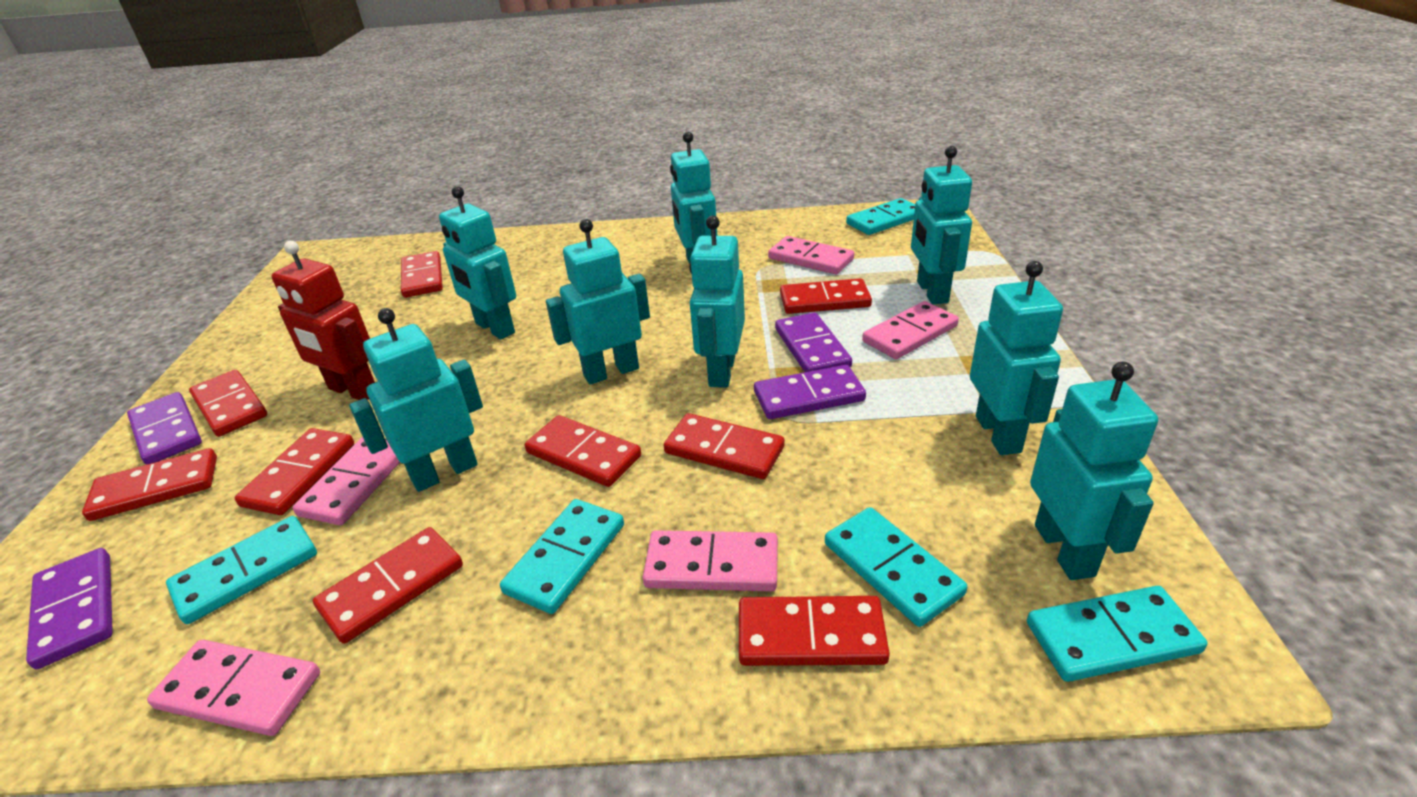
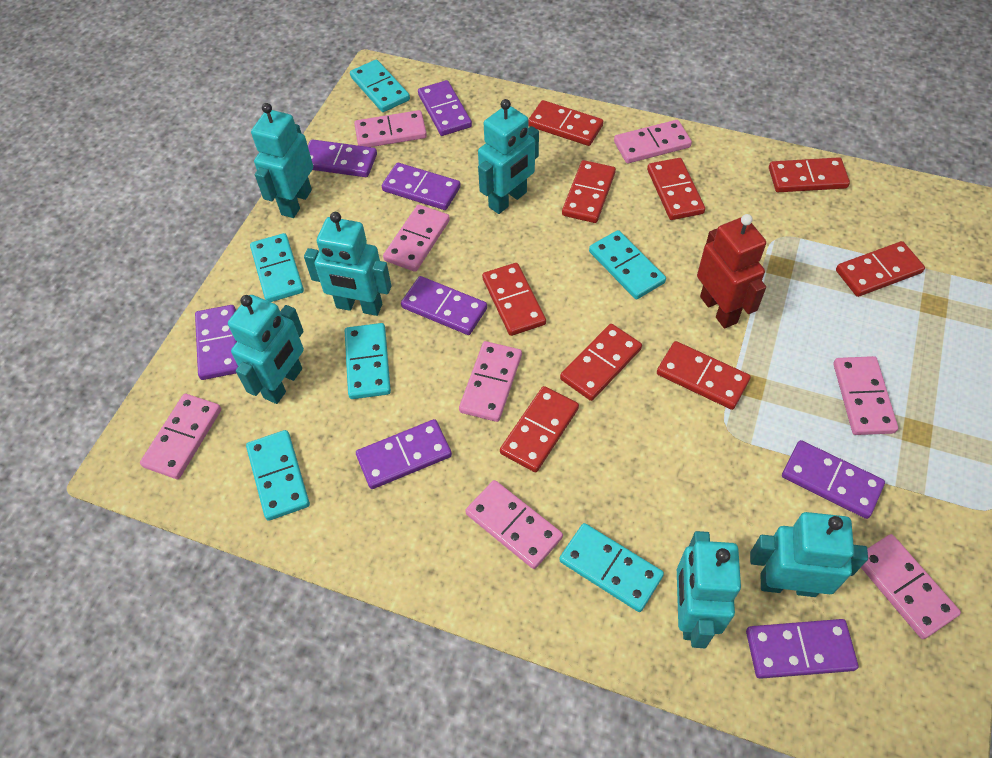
pink domino: [147,640,320,736] [293,437,400,525] [643,530,778,591] [768,236,854,274] [862,301,959,359] = 5 -> [140,394,221,479] [354,110,427,147] [383,204,450,272] [459,341,522,422] [465,480,563,569] [614,120,692,164] [833,356,898,435] [861,534,961,639] = 8
purple domino: [26,548,113,669] [127,392,202,465] [754,365,866,419] [775,312,852,372] = 4 -> [195,305,238,380] [308,139,377,177] [356,419,452,489] [382,163,461,210] [401,276,487,335] [418,80,472,136] [746,619,858,679] [782,440,885,519] = 8
turquoise domino: [166,516,317,624] [500,499,624,614] [825,507,967,627] [846,198,915,235] [1027,586,1207,682] = 5 -> [246,430,310,521] [250,233,304,302] [345,323,391,399] [350,59,410,112] [559,523,664,612] [589,230,666,299] = 6
turquoise robot: [349,308,483,492] [439,186,516,339] [546,219,650,384] [670,132,717,264] [689,216,745,388] [911,146,972,304] [970,261,1063,455] [1030,361,1158,580] = 8 -> [228,295,304,404] [251,103,313,218] [304,212,392,316] [478,99,539,214] [677,531,741,648] [750,512,868,597] = 6

